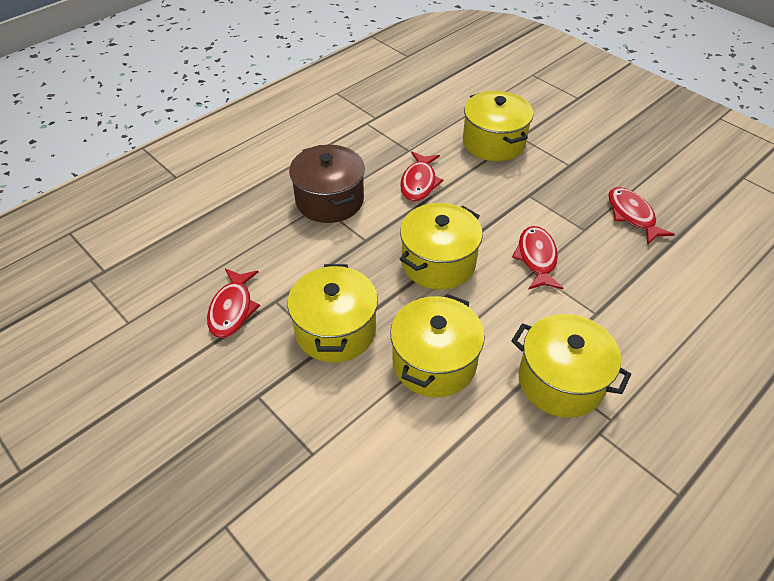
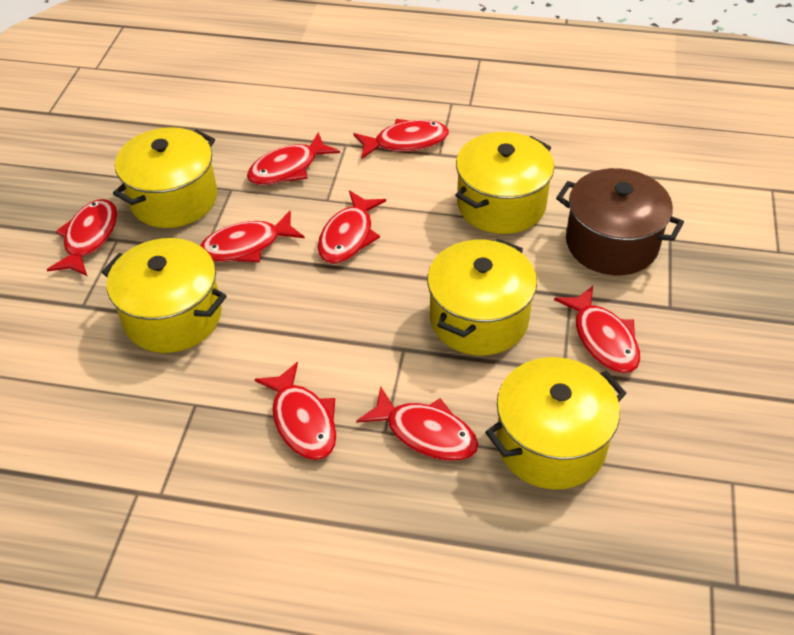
red fish: [207,268,260,338] [400,151,444,202] [512,226,563,290] [608,187,675,245] = 4 -> [47,199,117,277] [200,211,305,262] [247,132,340,185] [254,362,336,460] [318,190,386,264] [353,119,449,159] [356,387,478,461] [554,286,640,373] = 8

